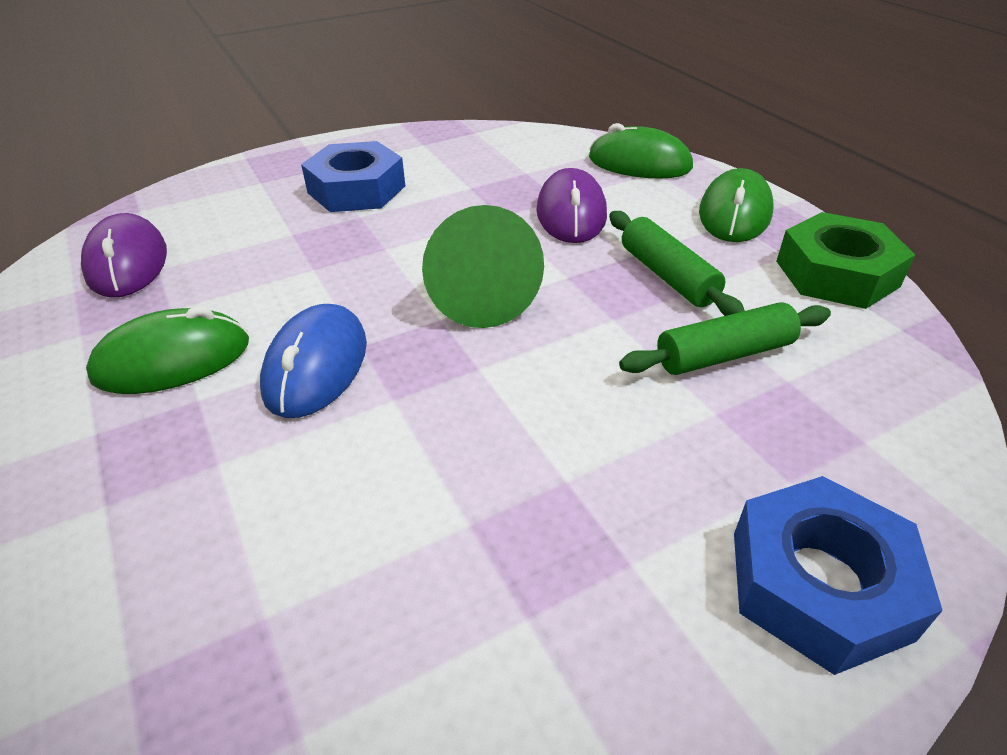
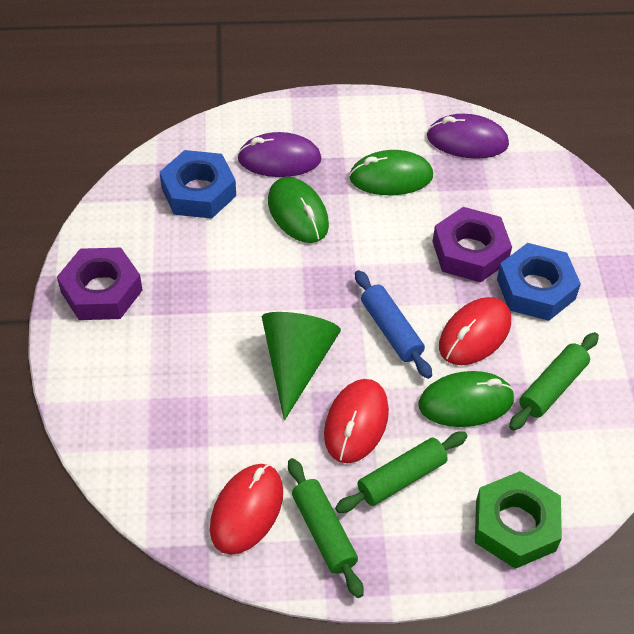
blue mouse: [260,304,367,418] = 1 -> none = 0
blue rolling pin: none = 0 -> [355,270,432,379] = 1
green rolling pin: [609,211,745,316] [619,302,831,375] = 2 -> [288,458,364,598] [335,431,467,513] [509,332,599,431] = 3
purple nut: none = 0 -> [57,248,142,320] [433,207,512,282] = 2
red mouse: none = 0 -> [210,464,283,555] [324,379,389,463] [439,297,511,365] = 3

